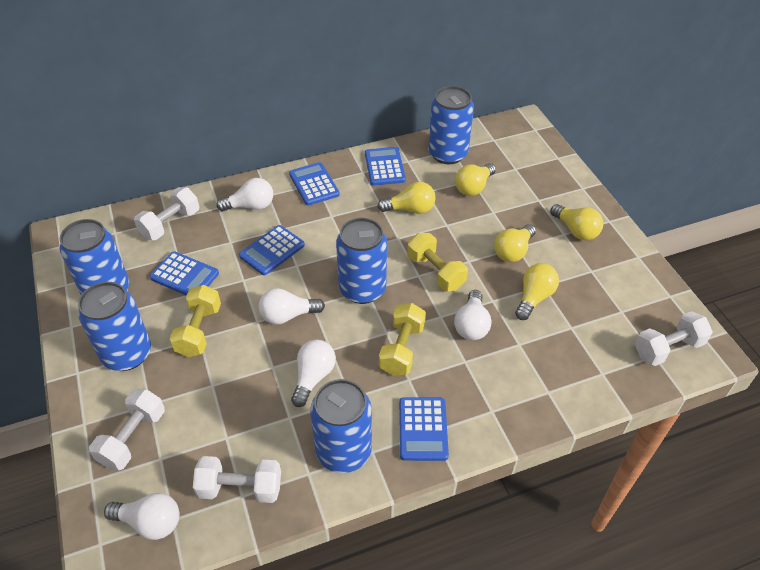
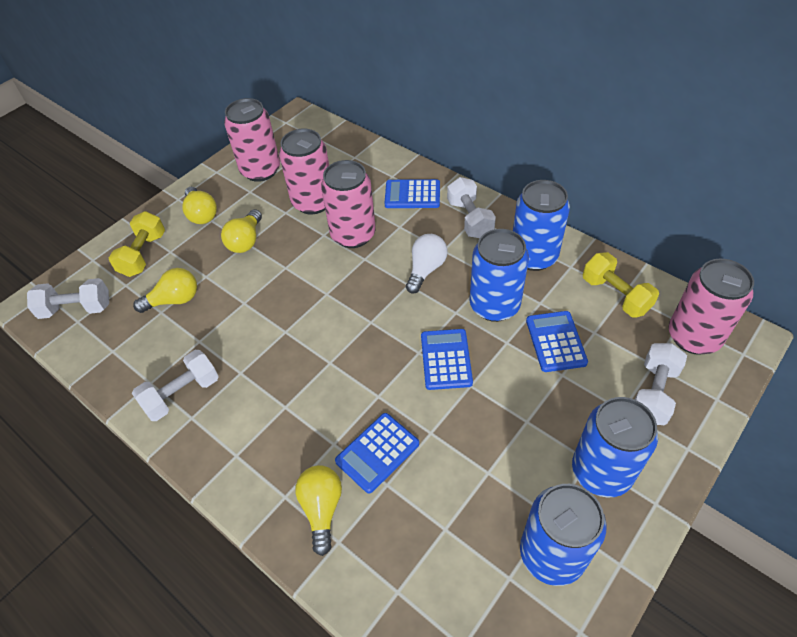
blue calculator: [150,251,219,296] [239,225,305,275] [289,162,340,206] [365,147,406,185] [399,397,449,461] = 5 -> [335,413,419,493] [385,179,440,208] [421,329,473,390] [526,311,588,372] = 4
blue can: [60,219,129,295] [78,282,151,371] [310,379,372,473] [336,218,387,304] [428,86,474,164] = 5 -> [470,229,529,322] [513,180,570,271] [520,484,607,586] [572,397,658,497] = 4
pink can: none = 0 -> [224,98,280,182] [279,129,329,214] [321,160,376,248] [669,259,754,355] = 4
white light bulb: [104,493,180,540] [217,178,273,211] [259,288,325,325] [291,340,336,407] [454,290,491,340] = 5 -> [406,234,448,294] = 1
yellow dumbbell: [170,285,221,357] [379,303,426,376] [407,233,468,292] = 3 -> [109,211,165,277] [583,252,659,318] = 2
yellow light bulb: [377,182,436,214] [455,163,496,196] [494,224,536,262] [515,263,559,320] [550,204,603,240] = 5 -> [133,268,197,313] [182,187,217,224] [221,209,262,253] [295,465,342,556] = 4

